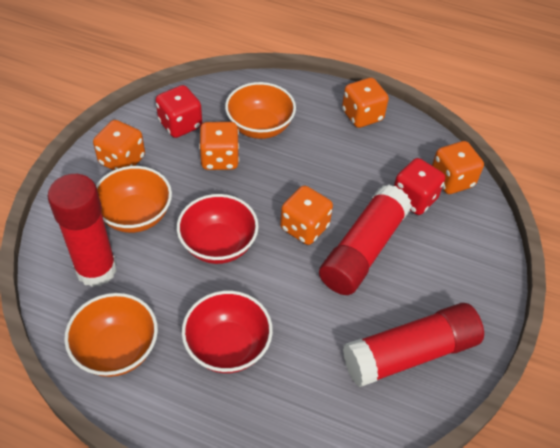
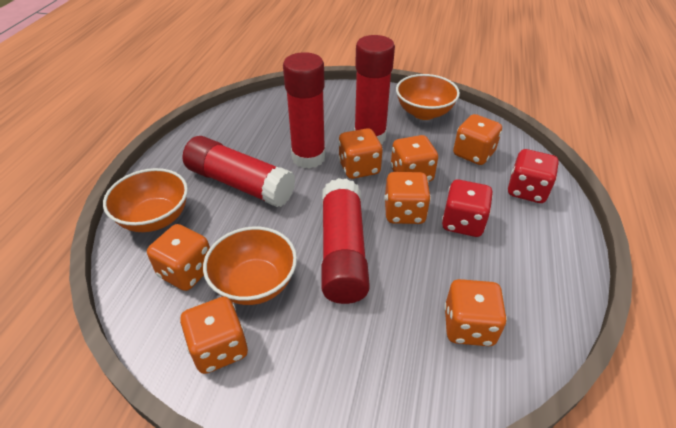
orange dice: [93,120,145,170] [199,122,239,170] [280,186,333,245] [342,78,389,128] [432,141,484,194] = 5 -> [147,224,210,291] [180,297,248,374] [338,128,383,179] [384,172,431,224] [391,135,438,182] [444,279,507,346] [453,114,502,165] = 7
red bowl: [177,194,259,264] [182,291,273,373] = 2 -> none = 0
red glue stick: [47,174,117,287] [319,185,412,295] [343,303,484,387] = 3 -> [182,136,296,207] [283,52,326,169] [321,178,370,304] [354,35,395,144] = 4

